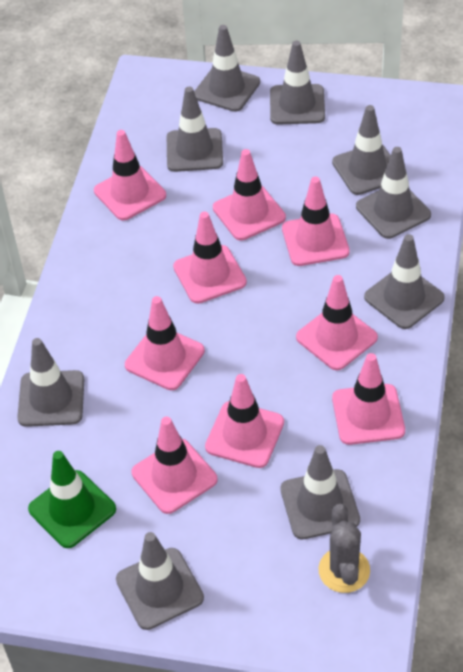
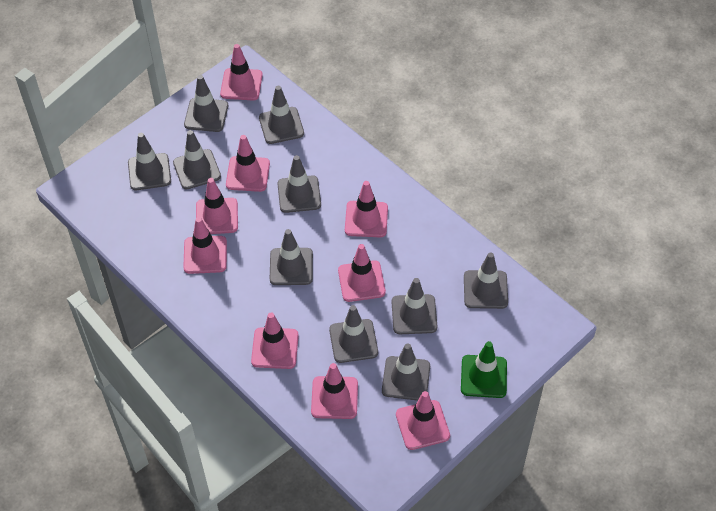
grey cactus: [318,504,370,593] = 1 -> none = 0
grey traffic cone: [17,338,84,427] [116,532,204,630] [167,87,223,172] [194,25,260,112] [270,41,325,125] [280,445,360,539] [332,105,391,195] [356,147,431,239] [364,234,445,329] = 9 -> [128,133,171,190] [173,130,221,190] [184,75,228,132] [259,86,304,144] [270,229,313,285] [277,155,321,213] [329,305,378,363] [382,343,430,401] [392,278,437,334] [464,252,508,309] = 10

